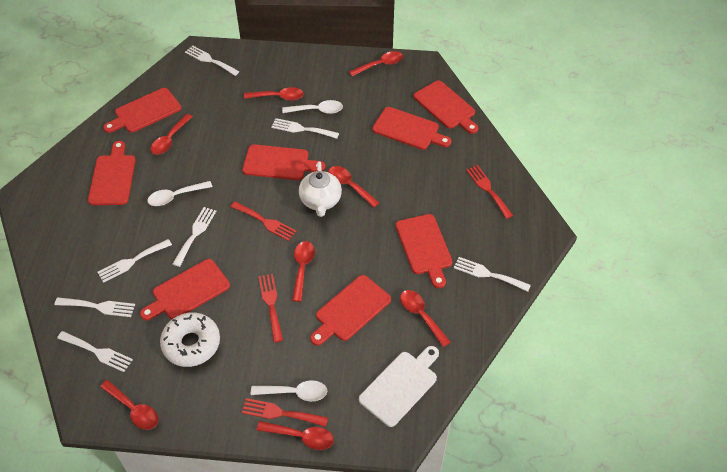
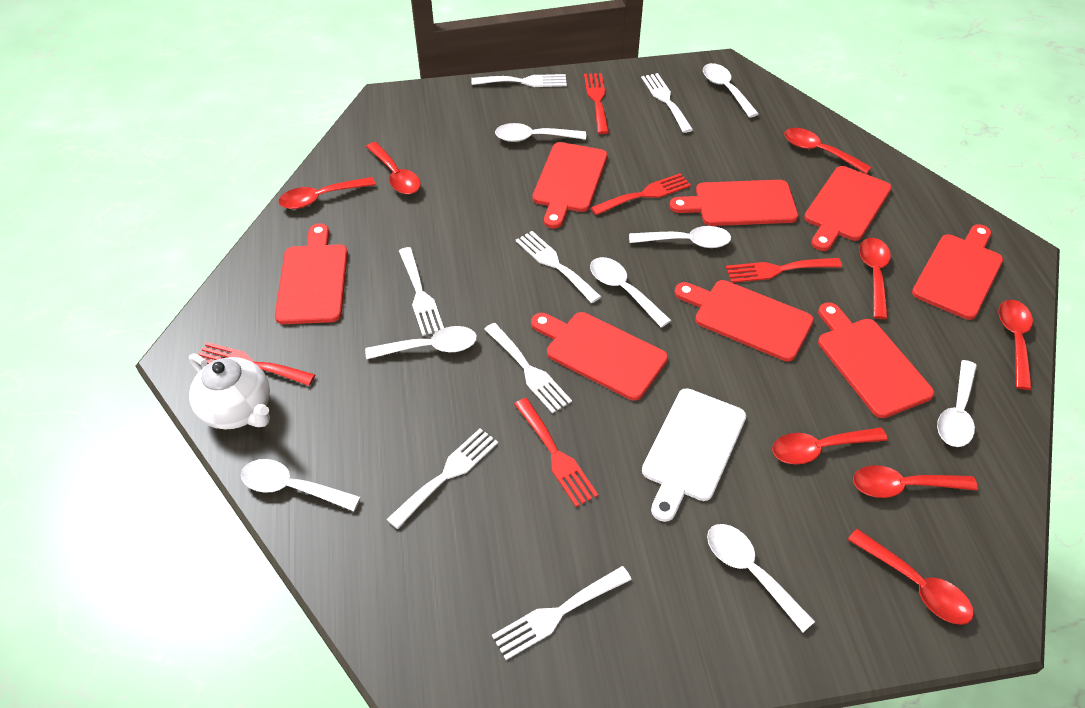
red fork: [230,201,297,241] [242,398,328,427] [258,274,283,342] [466,165,513,219] = 4 -> [198,342,315,386] [514,398,598,507] [584,73,609,134] [591,173,691,215] [726,258,842,283] = 5
white donut: [160,312,220,367] = 1 -> none = 0
white spoon: [147,181,212,206] [251,380,327,401] [282,100,343,114] = 3 -> [241,459,361,511] [365,326,477,359] [495,123,586,142] [590,257,671,328] [629,226,731,248] [703,63,759,118] [707,524,815,632] [937,360,977,447] = 8

